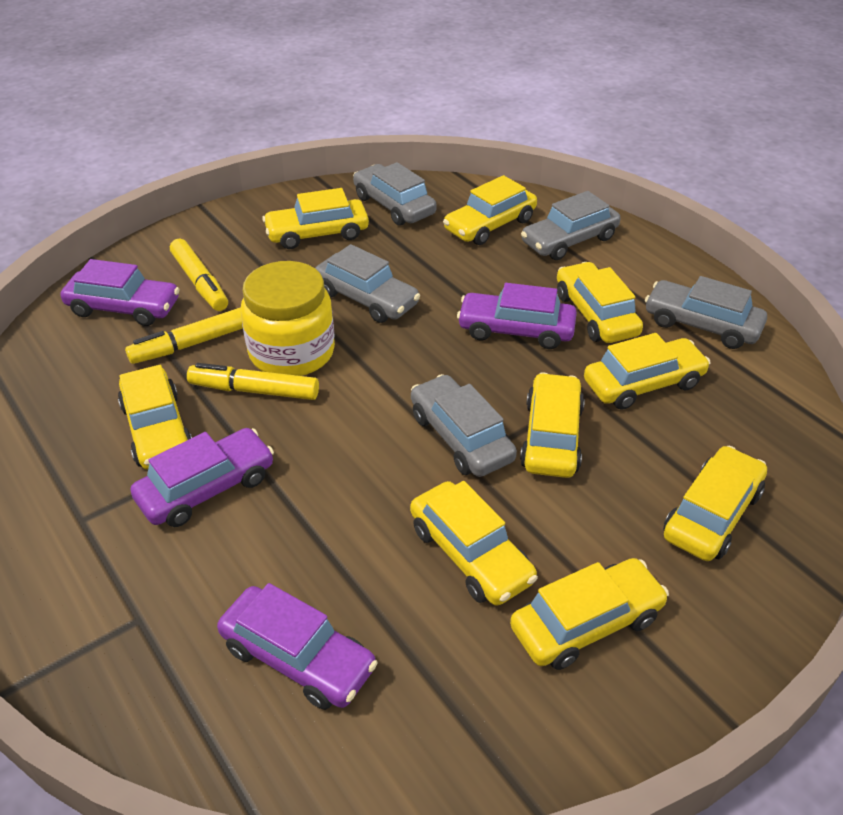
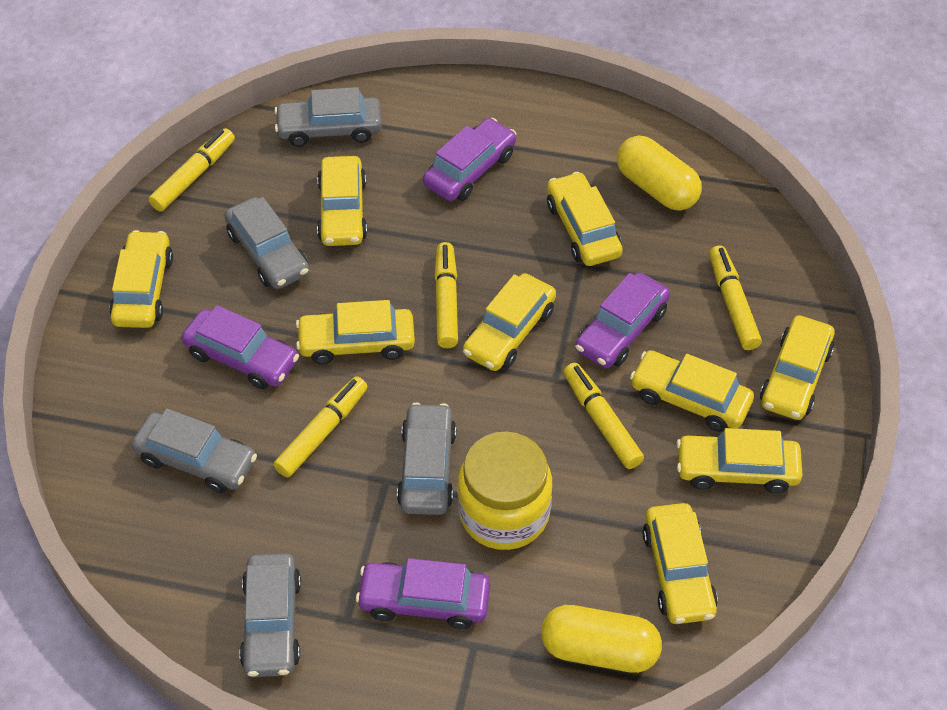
yellow capsule: none = 0 -> [541,605,662,673] [617,136,702,211] = 2
yellow marker: [125,307,243,364] [170,239,228,311] [187,363,319,400] = 3 -> [149,128,235,211] [274,376,368,478] [434,242,458,348] [563,363,644,469] [709,245,762,350] = 5

